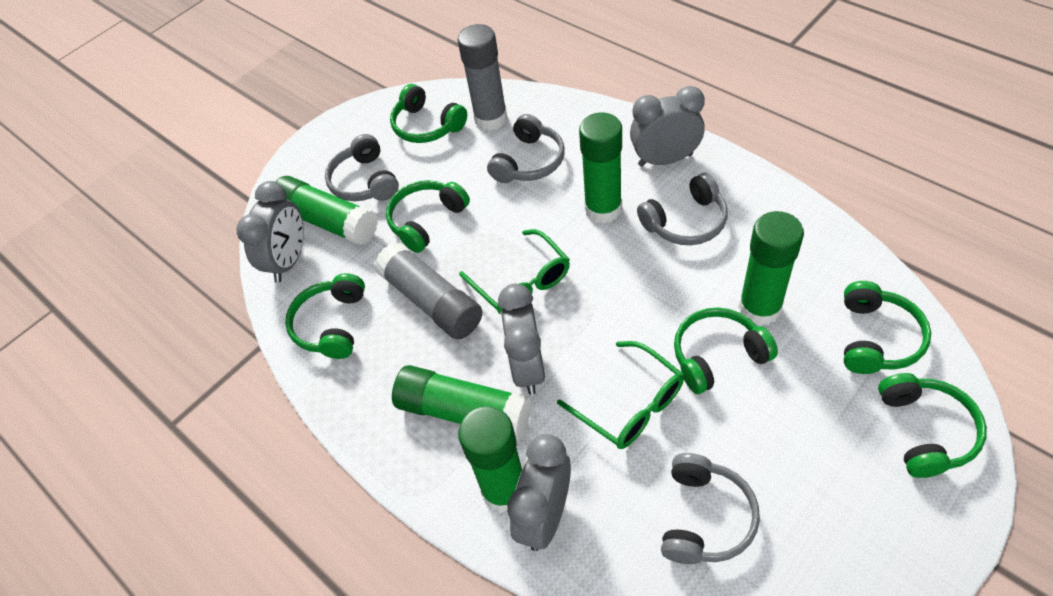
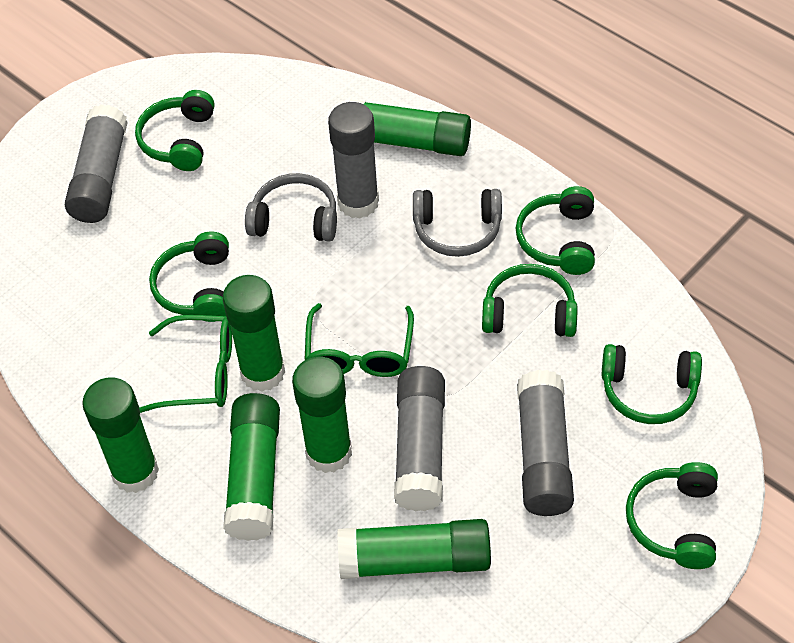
green glue stick: [275,176,378,246] [392,365,531,440] [458,406,522,513] [579,112,622,224] [739,211,804,326] = 5 -> [82,377,159,493] [223,275,285,392] [223,393,280,541] [292,357,352,473] [337,519,491,579] [350,99,471,156] = 6
grey clock: [237,181,304,283] [498,284,545,395] [507,434,571,551] [630,86,705,167] = 4 -> none = 0
grey glue stick: [374,242,482,339] [457,24,508,131] = 2 -> [65,104,128,223] [328,102,379,219] [394,366,445,511] [517,370,574,516] = 4
grey headphones: [325,134,399,201] [487,114,565,183] [637,173,728,245] [661,453,760,564] = 4 -> [245,173,337,242] [413,189,502,257] = 2

